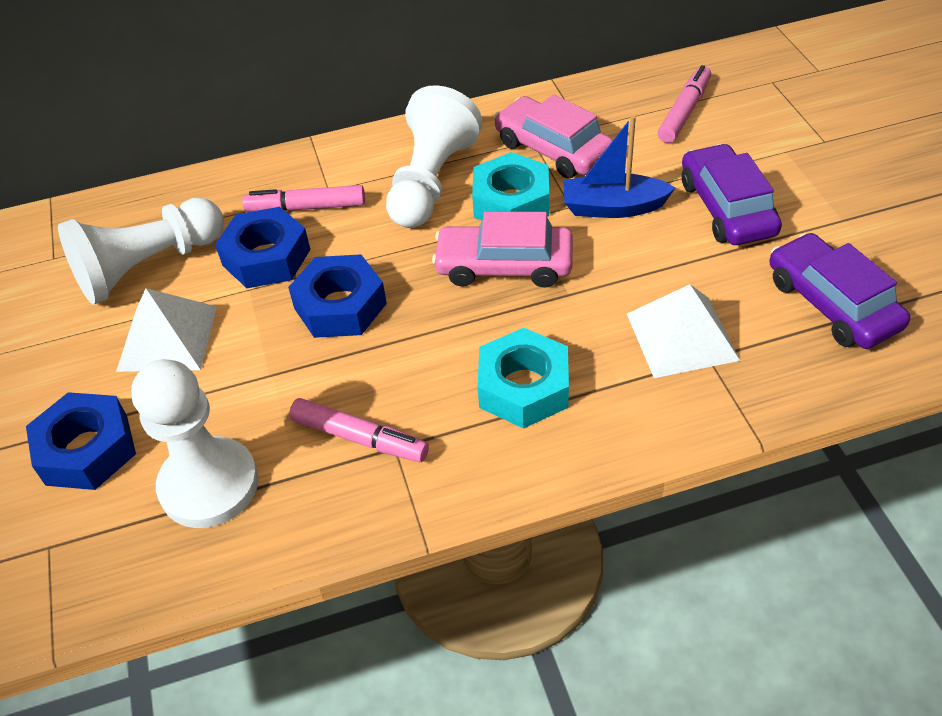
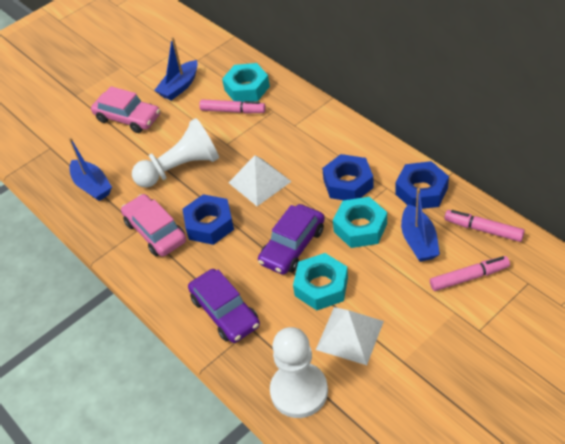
blue boat: [563,115,675,218] = 1 -> [69,137,112,201] [154,37,198,101] [401,188,440,262] = 3
turquoise nut: [472,152,549,221] [477,328,569,429] = 2 -> [222,63,270,102] [293,253,348,310] [333,197,387,248] = 3
white pawn: [58,198,224,304] [131,359,259,528] [386,85,482,228] = 3 -> [132,118,219,188] [270,327,328,418] = 2

